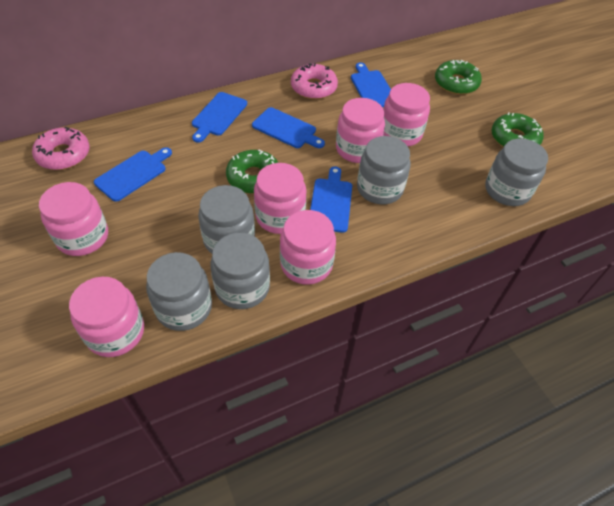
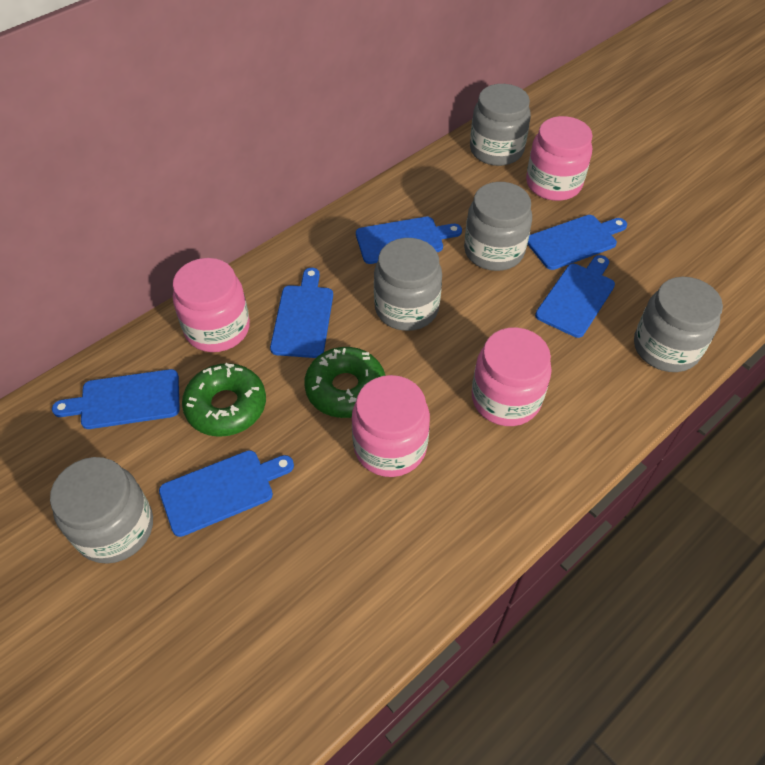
blue cutting board: [94,147,172,202] [192,92,247,143] [252,107,325,148] [310,167,352,233] [351,62,391,107] = 5 -> [52,369,180,429] [159,450,294,537] [270,268,333,358] [356,217,462,264] [527,215,627,270] [535,255,615,338] = 6
green donut: [226,150,278,194] [435,60,482,95] [492,112,543,148] = 3 -> [182,363,266,437] [304,347,386,418] = 2
pink donut: [32,127,90,170] [291,63,338,99] = 2 -> none = 0
pink jar: [39,182,108,256] [69,277,144,357] [254,163,306,234] [280,210,336,285] [336,98,385,163] [383,83,430,146] = 6 -> [173,258,250,352] [352,375,430,477] [472,327,552,426] [526,116,593,201] = 4

